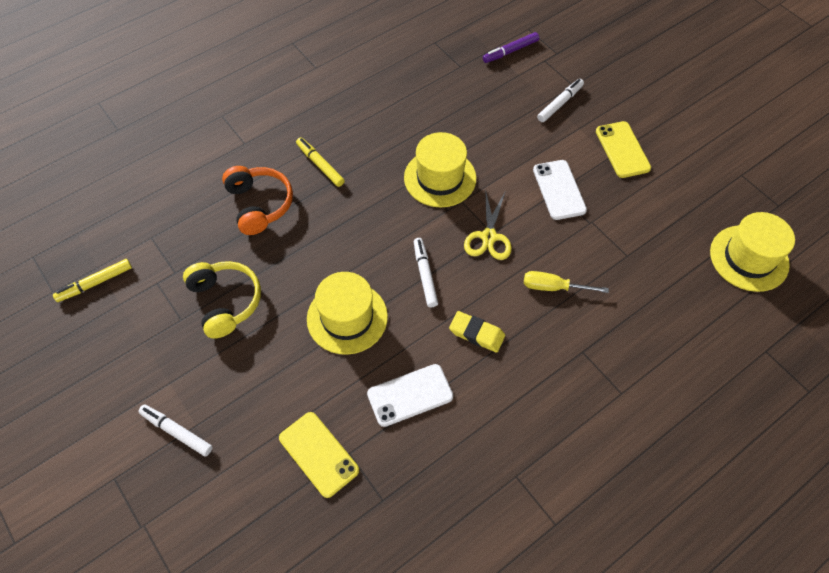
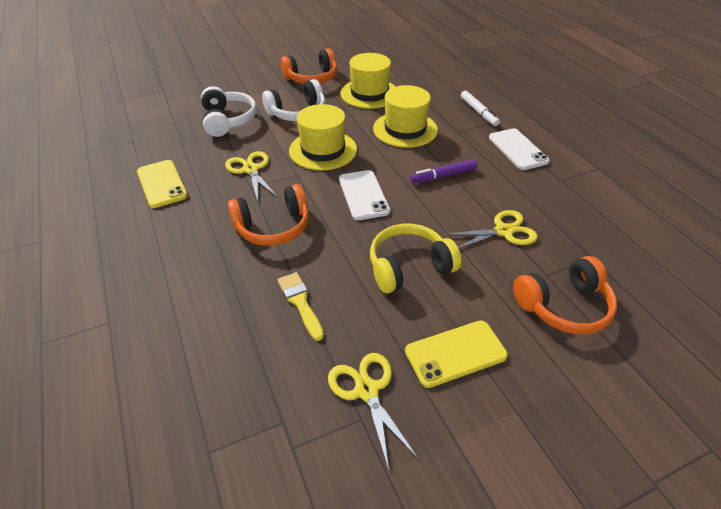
orange headphones: [222,166,293,235] = 1 -> [228,184,309,246] [281,48,337,84] [513,256,617,334] = 3
white headphones: none = 0 -> [201,86,257,137] [262,79,326,121] = 2
white marker: [138,405,213,456] [414,238,438,307] [537,79,584,122] = 3 -> [461,91,500,126] = 1
yellow brush: none = 0 -> [278,272,324,341] = 1
yellow eraser: [449,311,505,352] = 1 -> none = 0
yellow marker: [53,259,132,302] [296,138,345,187] = 2 -> none = 0
yellow scissors: [464,189,512,260] = 1 -> [225,151,278,201] [328,353,418,470] [442,210,538,249] = 3
yellow screwdriver: [524,271,609,293] = 1 -> none = 0

